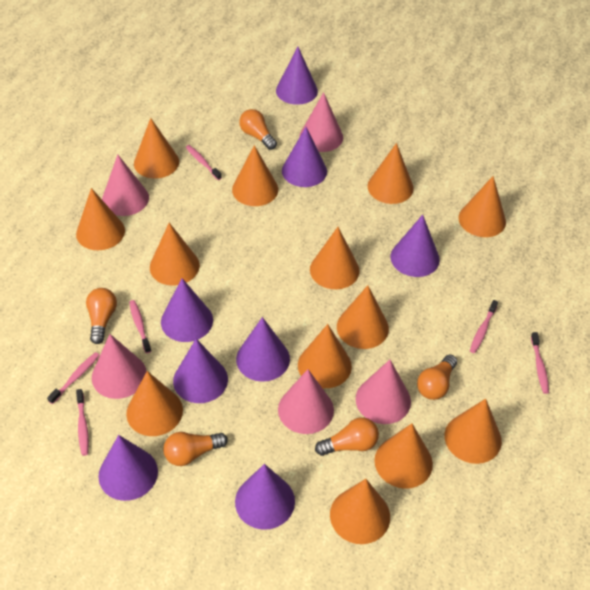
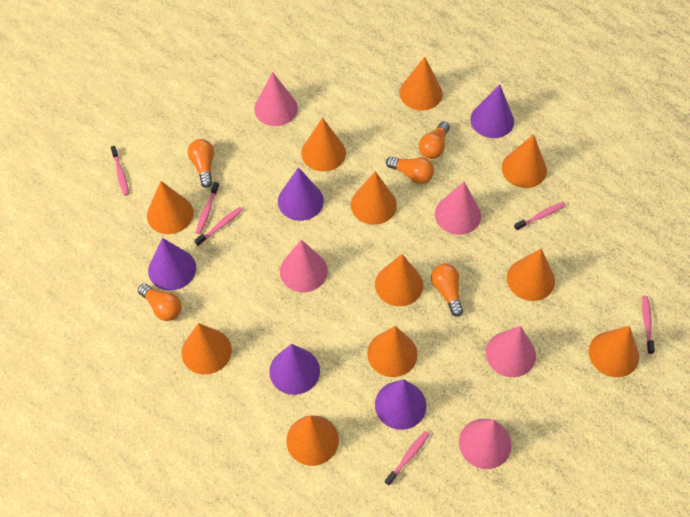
orange cone: [76,188,125,250] [126,371,183,436] [134,118,179,179] [150,223,200,286] [232,145,278,206] [298,324,352,388] [310,227,359,289] [330,479,390,544] [337,285,389,349] [367,143,414,204] [375,423,433,489] [445,399,502,464] [458,176,506,237] = 13 -> [147,181,193,234] [181,323,232,375] [286,415,339,466] [301,118,346,172] [351,171,397,225] [367,326,418,377] [375,254,423,306] [399,57,443,111] [502,134,547,188] [507,248,555,301] [589,326,639,377] = 11
purple cone: [98,435,158,501] [161,278,213,342] [173,339,228,403] [235,464,295,530] [236,317,290,382] [276,47,318,105] [282,127,327,187] [391,215,440,277] = 8 -> [148,238,196,291] [269,344,320,395] [278,167,324,221] [375,379,426,430] [470,84,514,138] = 5

